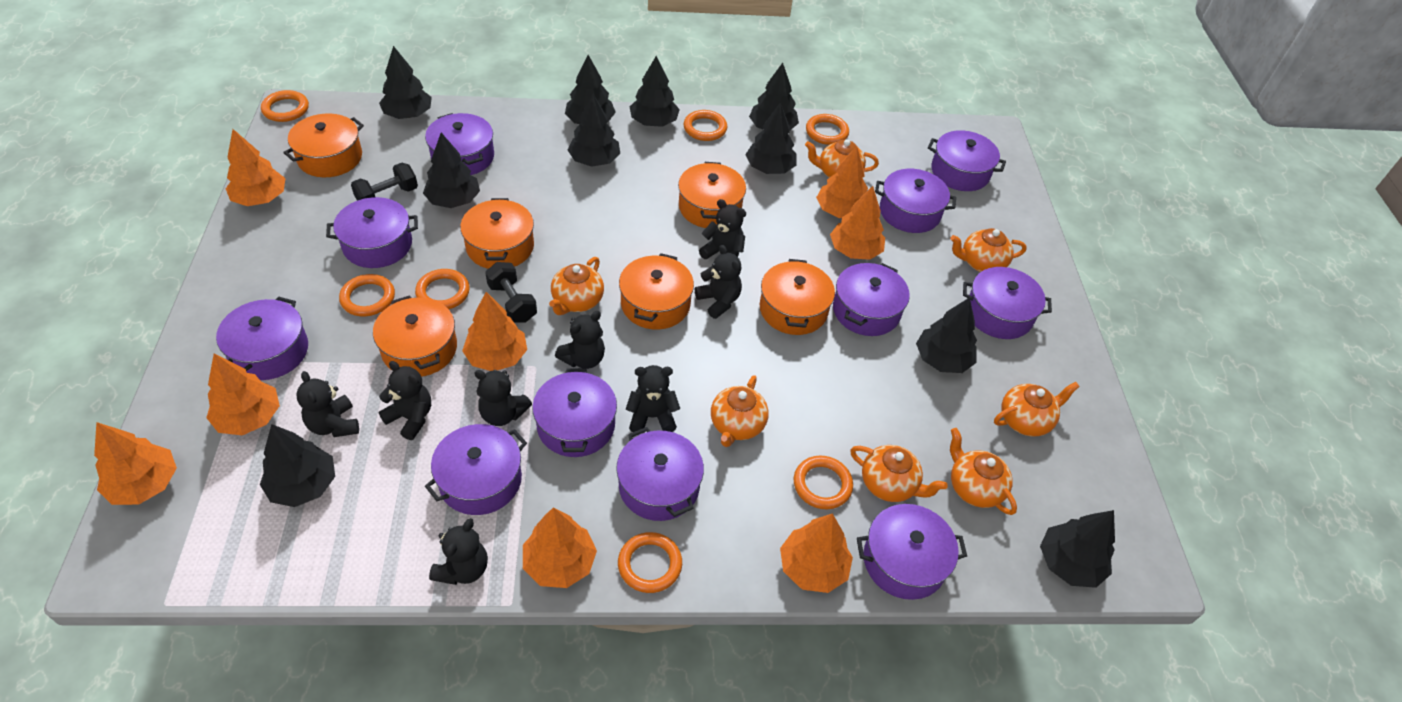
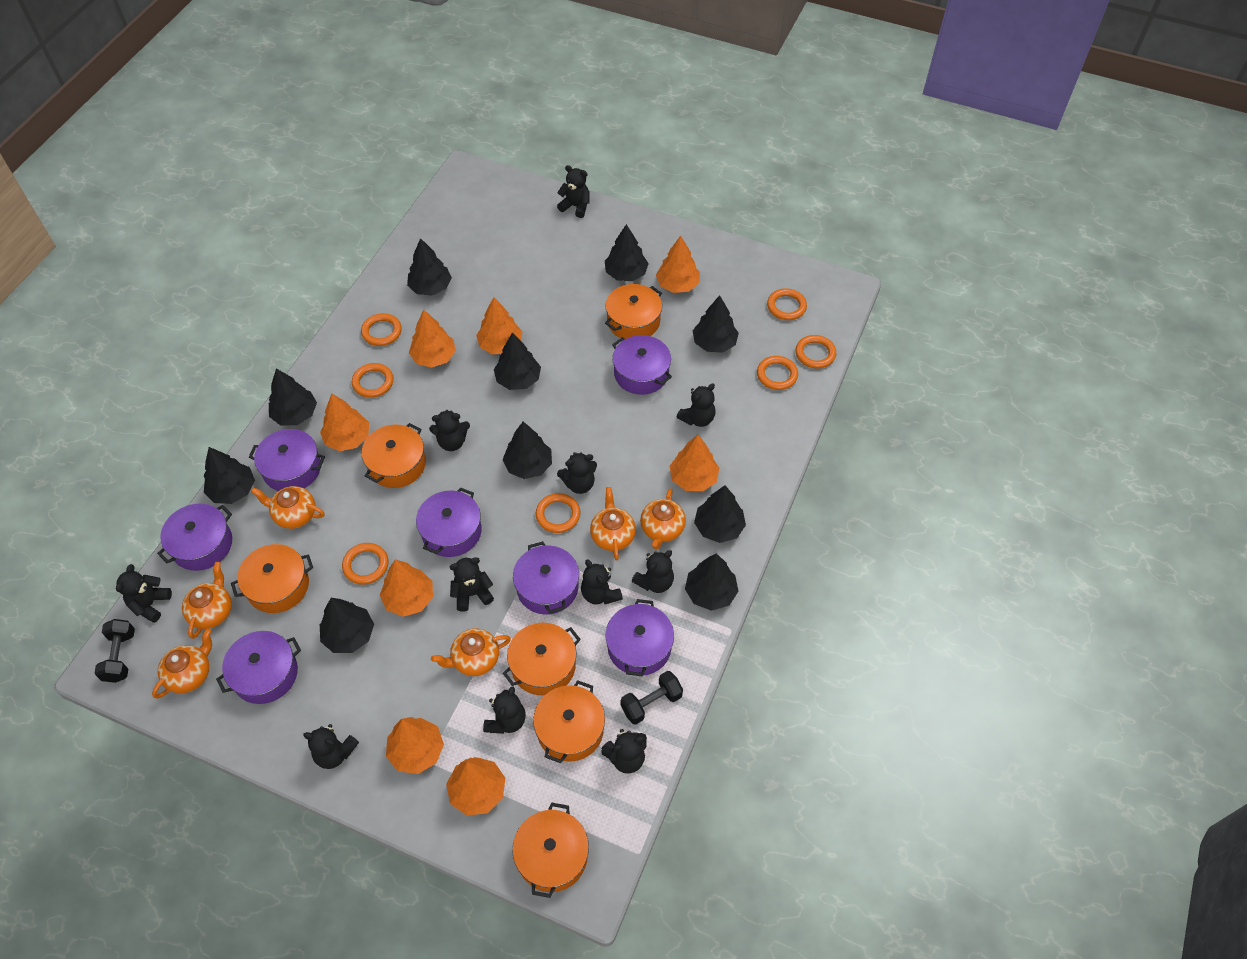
black teddy bear: [296,371,359,437] [379,361,431,440] [429,518,488,585] [475,370,532,426] [555,311,605,369] [626,365,680,432] [695,245,742,319] [699,199,746,259] = 8 -> [116,564,172,623] [303,724,359,769] [429,410,470,451] [450,557,494,612] [483,686,526,734] [557,165,589,218] [557,452,597,494] [581,559,623,604] [601,729,647,773] [632,550,674,593] [677,384,715,427] = 11
orange teapot: [549,257,604,315] [711,375,769,447] [805,139,879,178] [850,445,948,502] [950,228,1027,272] [950,428,1017,515] [994,382,1080,436] = 7 -> [152,628,212,699] [182,562,232,639] [251,486,325,529] [431,628,511,676] [590,487,636,560] [640,488,686,549] = 6
purple pot: [216,296,308,380] [326,197,418,268] [425,113,494,175] [425,424,527,515] [532,368,617,457] [616,427,704,521] [833,263,910,336] [857,504,967,600] [875,169,956,233] [928,130,1006,191] [963,267,1052,339] = 11 -> [157,504,232,571] [216,631,301,704] [249,429,325,491] [416,487,482,557] [513,541,579,615] [605,599,674,677] [612,335,672,395] = 7

